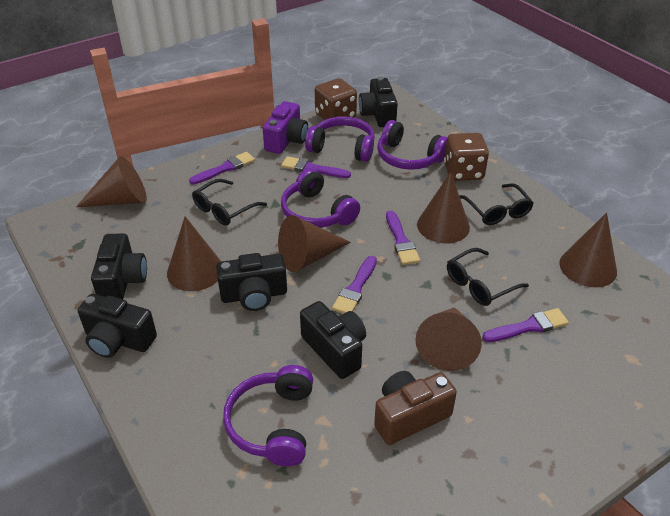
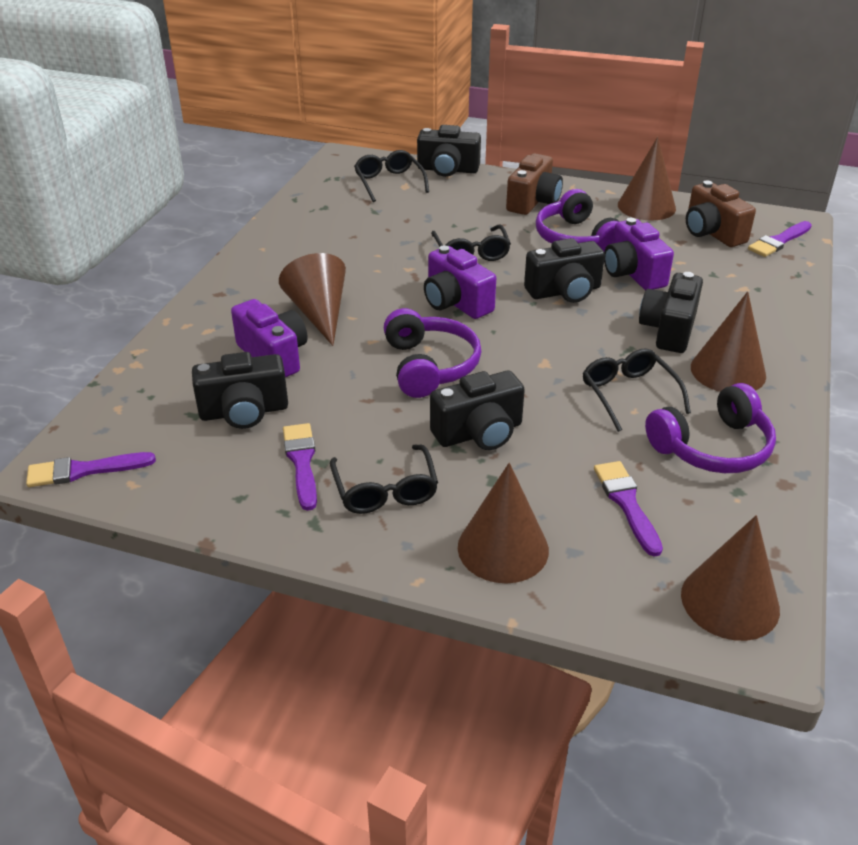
black glasses: [192,179,267,225] [447,248,529,306] [459,183,533,225] = 3 -> [330,445,438,514] [354,150,429,202] [431,225,511,261] [583,348,691,432] = 4
brown camera: [374,371,457,445] = 1 -> [506,153,563,215] [686,181,756,247] = 2
brown cone: [76,156,147,207] [167,217,221,291] [278,215,351,272] [415,307,482,371] [417,172,470,243] [559,213,617,287] = 6 -> [279,253,346,346] [458,463,549,584] [618,137,676,220] [681,515,780,641] [691,291,766,392] = 5
brown dice: [315,78,357,120] [444,133,489,181] = 2 -> none = 0
purple brush: [189,152,255,185] [281,156,351,178] [332,256,377,314] [386,211,420,265] [482,308,569,342] = 5 -> [26,452,156,487] [283,423,317,511] [594,461,663,557] [748,221,812,257] = 4
purple camera: [263,101,308,154] = 1 -> [231,299,308,377] [424,245,496,319] [604,218,674,290] = 3
purple headphones: [223,365,313,466] [281,168,360,228] [305,116,375,162] [377,120,447,170] = 4 -> [384,308,481,398] [536,189,620,251] [645,383,776,473] = 3

